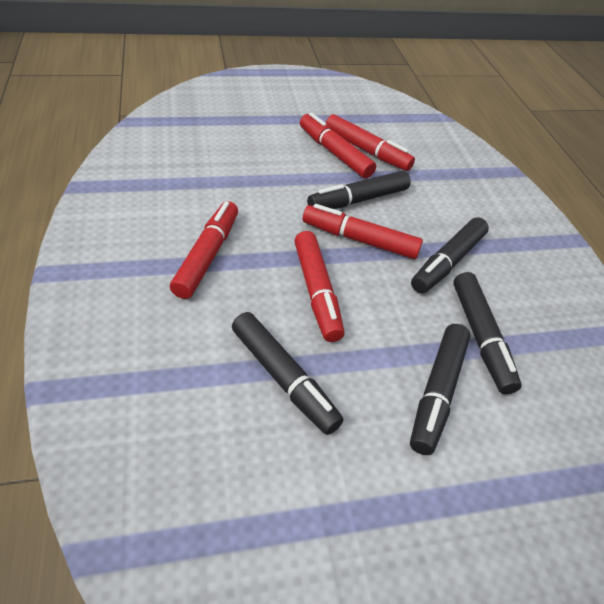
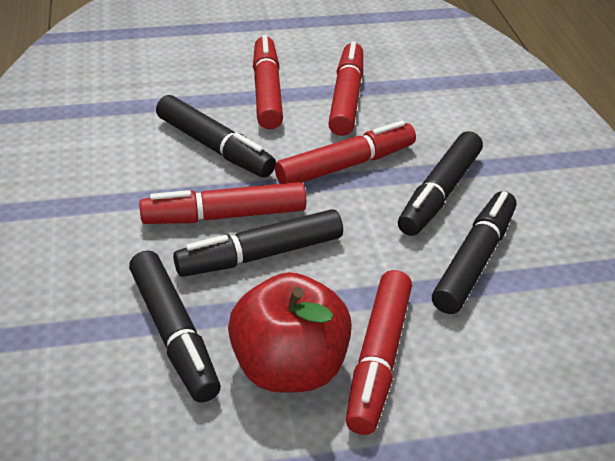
red apple: none = 0 -> [228,272,352,393] = 1

